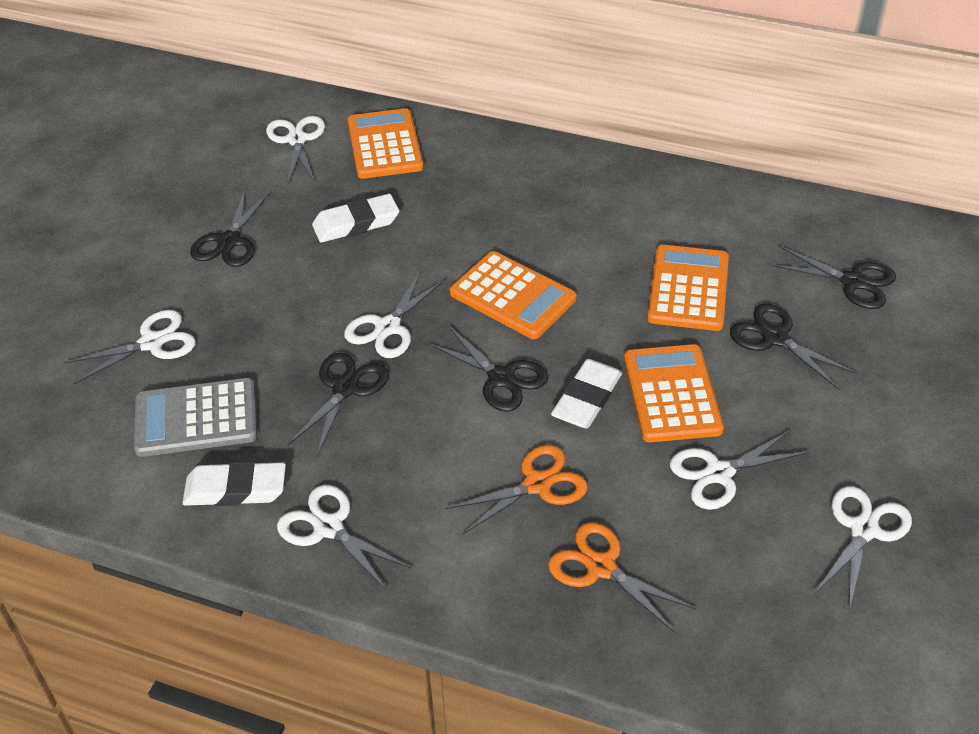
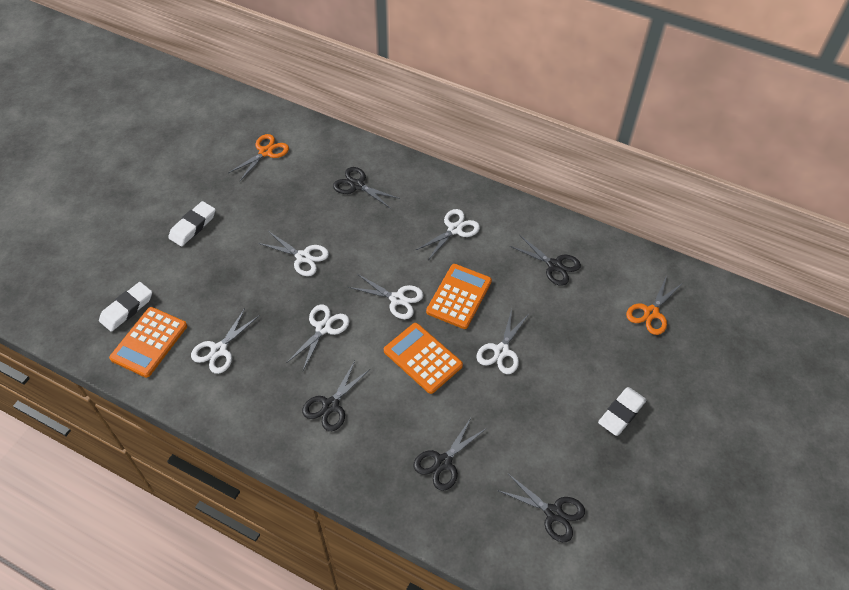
grey calculator: [134,378,257,457] = 1 -> none = 0
orange calculator: [348,108,424,179] [450,251,577,339] [624,344,724,442] [647,245,729,331] = 4 -> [109,307,187,378] [384,323,463,394] [426,264,492,329] = 3

